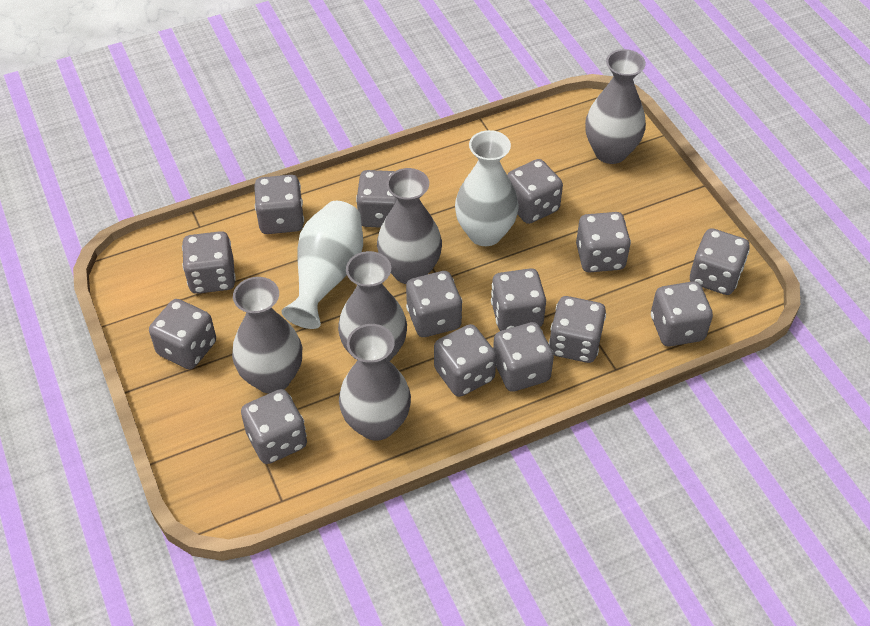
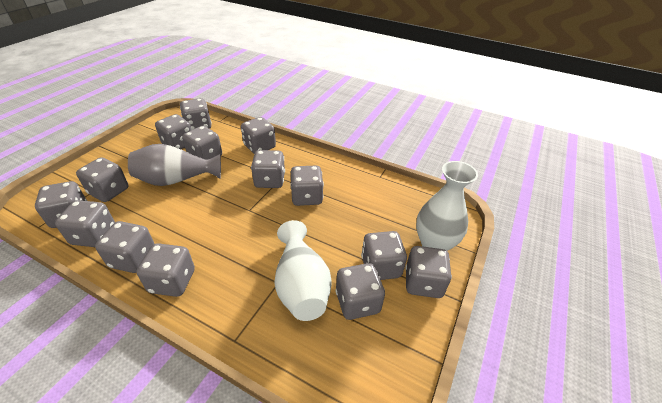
grey vase: [232,277,302,393] [338,251,407,361] [339,324,411,441] [377,168,442,284] [585,49,646,164] = 5 -> [128,144,221,186] = 1

